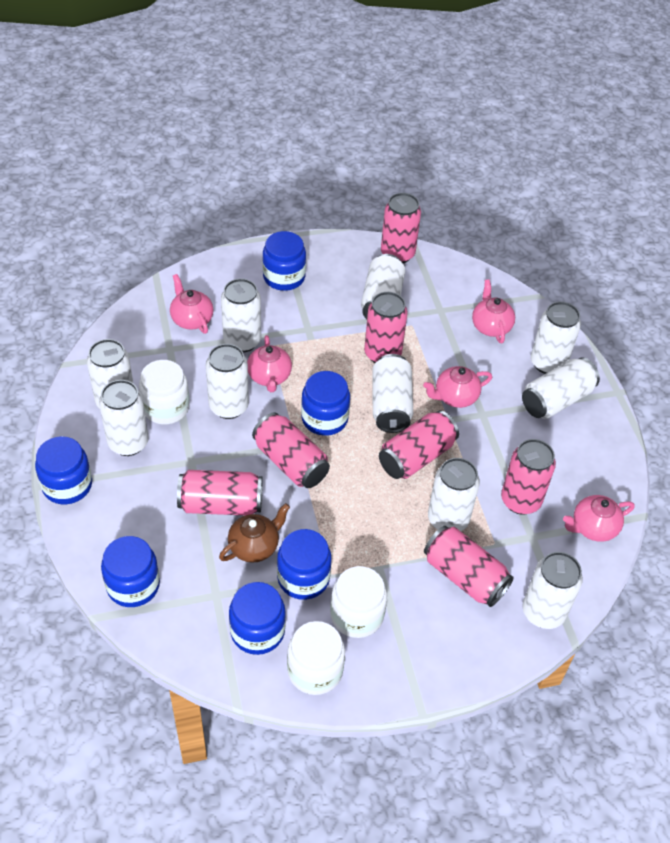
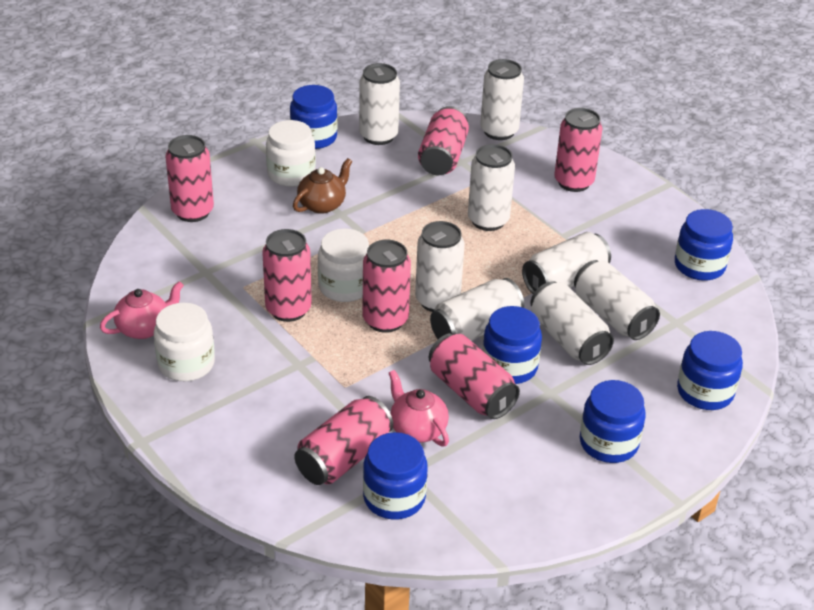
pink teapot: [170,274,214,334] [247,335,292,392] [423,366,492,408] [472,279,515,343] [563,495,635,542] = 5 -> [100,281,184,339] [389,370,449,447] = 2
white can: [87,339,133,409] [99,380,149,456] [206,344,249,419] [221,278,261,352] [361,254,405,319] [372,354,413,433] [428,458,480,531] [522,357,600,419] [523,552,583,629] [531,302,581,374] = 10 -> [359,63,400,145] [415,221,465,312] [430,278,524,341] [468,144,515,231] [480,59,524,140] [522,232,611,294] [530,281,614,365] [574,260,660,340] = 8

